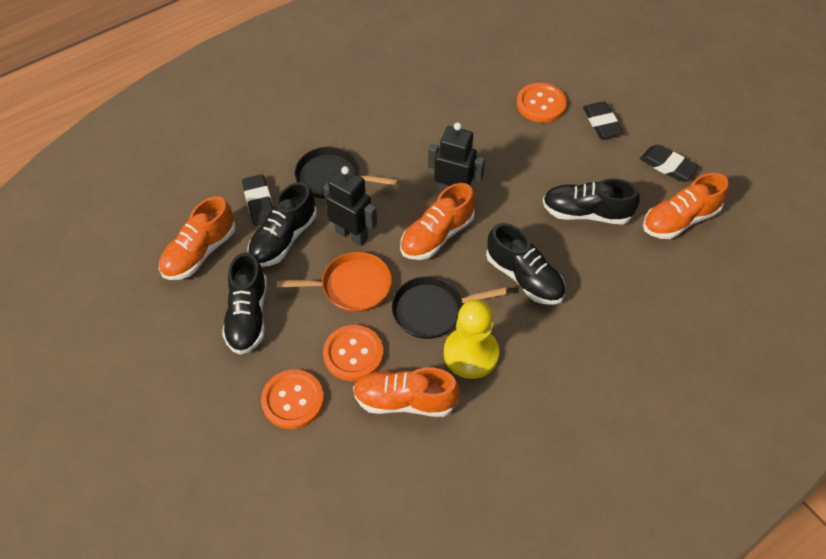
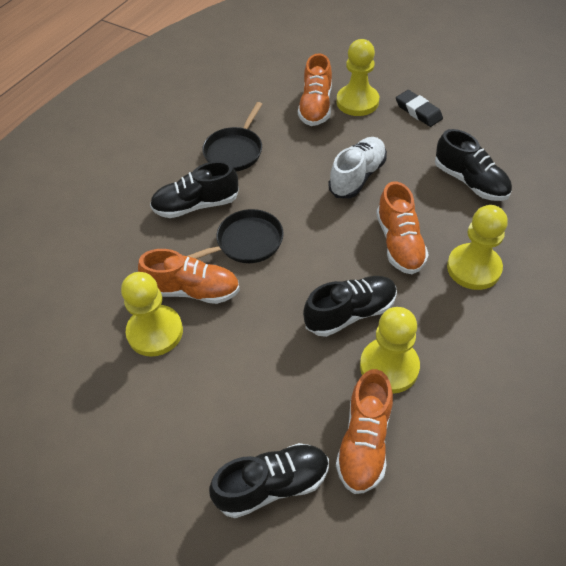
black eraser: [242,174,273,226] [583,101,623,139] [640,145,699,181] = 3 -> [396,90,443,127] = 1
black robot: [324,166,377,246] [428,122,485,194] = 2 -> none = 0
orange button: [261,370,324,429] [323,325,383,381] [517,83,567,123] = 3 -> none = 0
orange pan: [277,252,392,312] = 1 -> none = 0
white shoe: none = 0 -> [328,137,387,198] = 1
yellow pawn: [444,300,499,379] = 1 -> [121,272,183,357] [336,39,379,116] [360,307,420,394] [447,205,508,290] = 4

